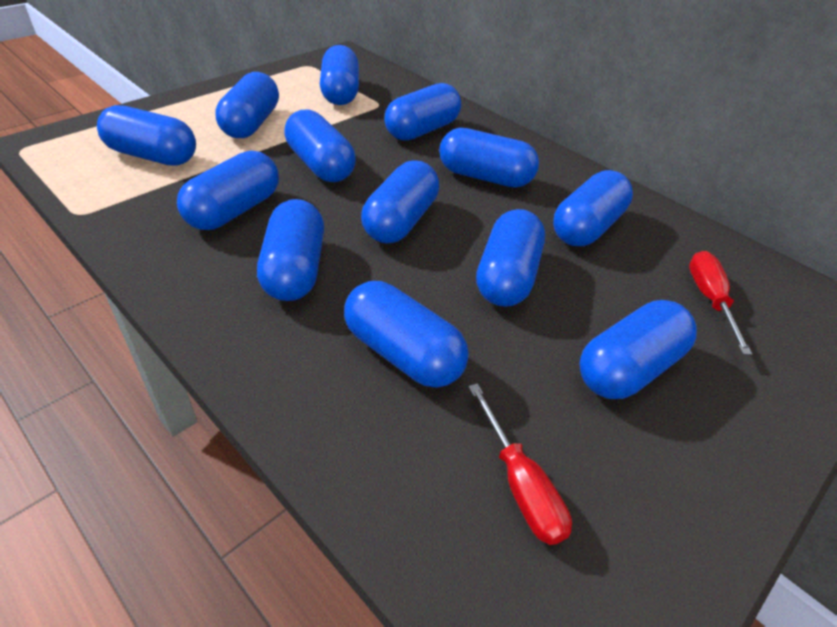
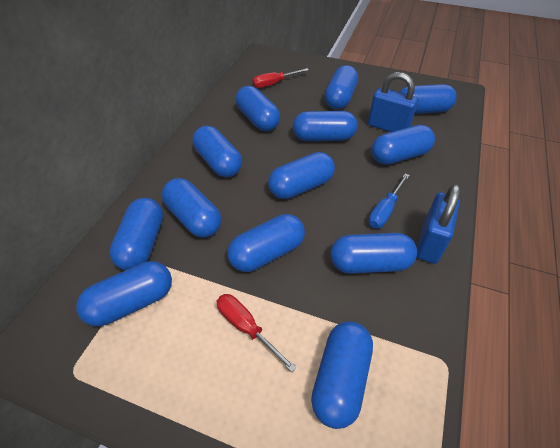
blue padlock: none = 0 -> [368,72,418,132] [417,184,460,264] = 2
blue screwdriver: none = 0 -> [369,173,410,229] = 1

